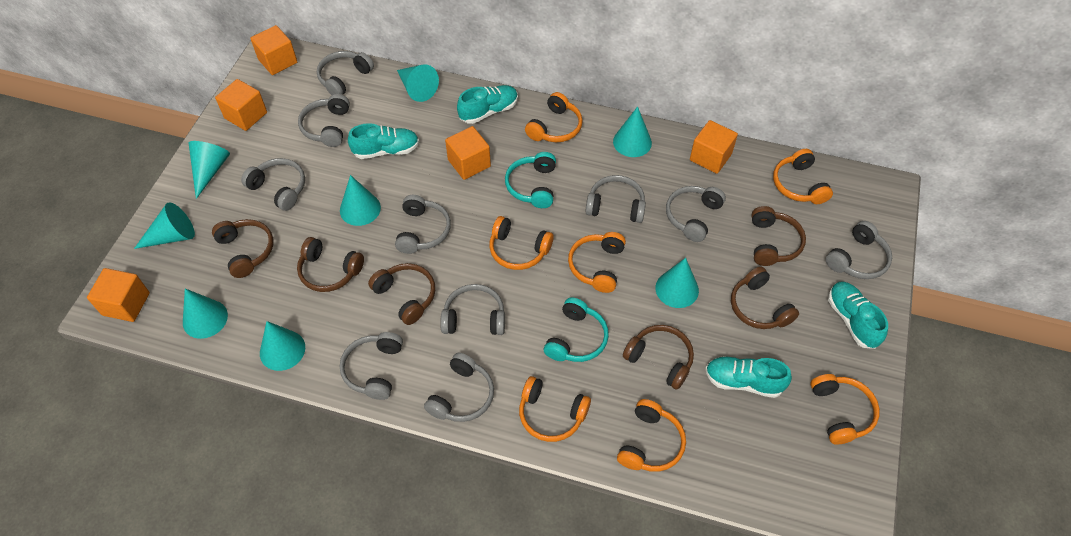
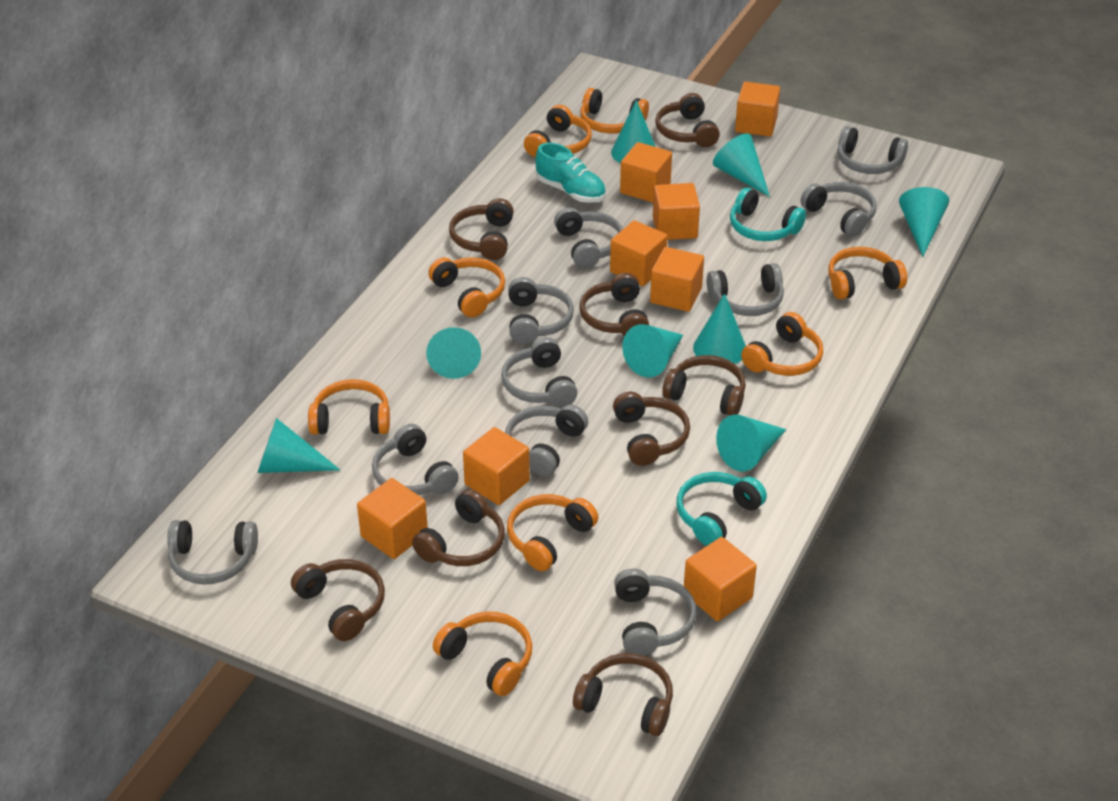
brown headphones: [212,219,274,278] [297,237,364,292] [368,263,435,325] [623,325,694,390] [731,267,799,329] [752,206,806,266] = 6 -> [291,559,385,641] [412,489,505,566] [449,198,514,260] [573,653,673,736] [580,273,649,336] [613,392,690,466] [655,93,720,147] [662,355,746,416] = 8
orange cube: [87,268,150,322] [215,79,267,131] [250,25,297,75] [445,126,491,180] [690,120,738,174] = 5 -> [357,478,428,559] [463,427,530,505] [610,220,668,286] [620,142,672,203] [650,247,704,312] [653,183,700,240] [684,537,757,621] [735,81,780,137] = 8
orange headphones: [489,216,554,270] [519,376,591,442] [525,92,583,142] [568,232,626,293] [617,399,686,472] [773,149,833,204] [810,374,880,444] = 7 -> [308,379,390,435] [428,257,505,318] [433,612,532,696] [507,494,598,571] [524,105,592,157] [580,88,649,133] [741,312,823,376] [828,247,907,300] = 8
turquoise shoe: [348,123,419,159] [457,85,518,124] [705,356,792,398] [828,281,888,349] = 4 -> [535,143,606,203] = 1

